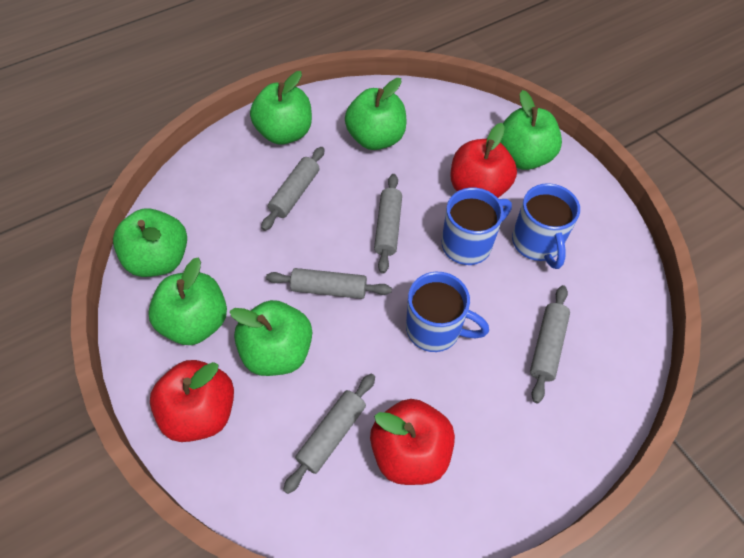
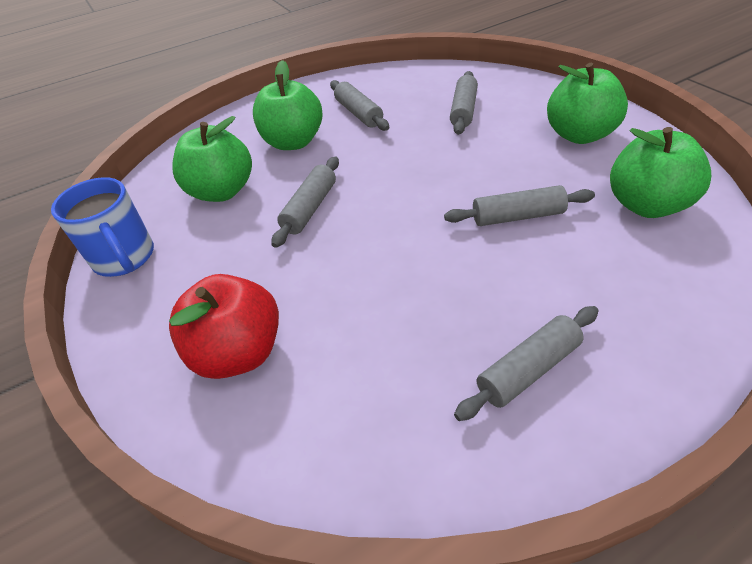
blue mug: [406,272,489,352] [442,188,512,265] [512,183,580,269] = 3 -> [51,177,154,277] = 1
green apple: [113,208,187,277] [148,258,227,345] [230,300,312,376] [250,71,312,145] [345,78,407,150] [500,90,562,170] = 6 -> [172,116,252,202] [253,60,323,150] [547,63,628,144] [610,127,711,218] = 4
red apple: [150,360,234,442] [370,399,455,485] [451,123,517,198] = 3 -> [169,274,279,379] = 1

